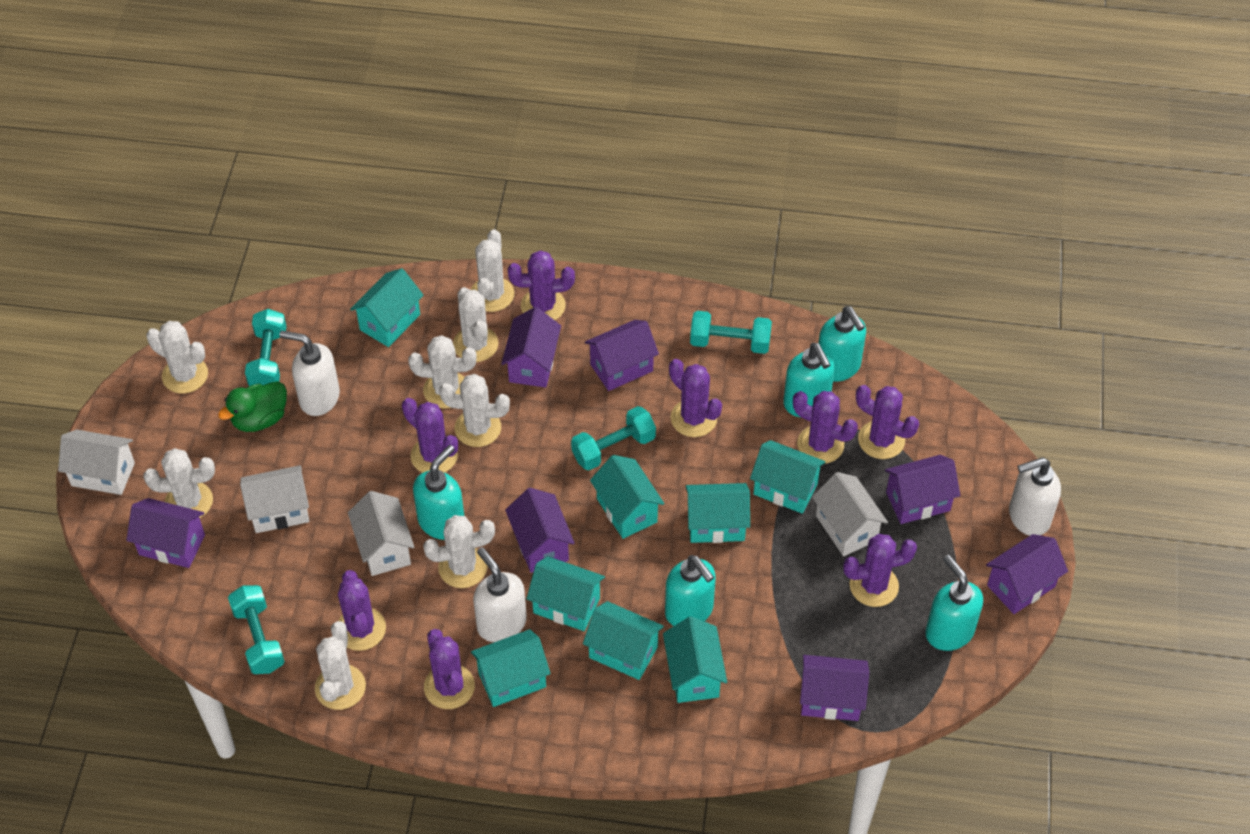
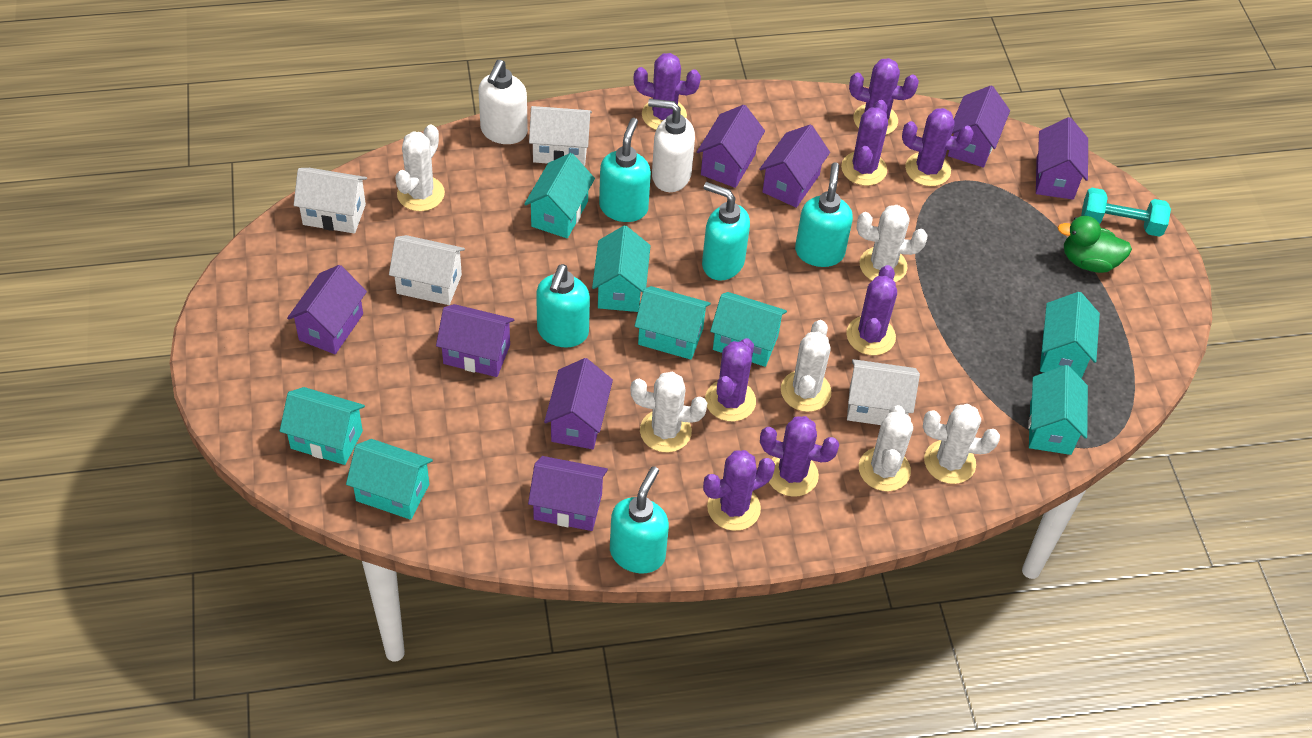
purple house: [126,498,205,568] [501,307,561,388] [505,488,575,573] [585,320,659,391] [800,655,869,721] [885,455,960,524] [986,534,1068,614] = 7 -> [287,265,367,354] [436,304,514,377] [528,456,608,531] [544,358,613,449] [697,105,765,188] [759,125,830,208] [948,86,1010,168] [1036,117,1088,200] = 8
turquoise dumbbell: [228,585,285,674] [245,309,286,386] [571,406,656,470] [690,311,772,354] = 4 -> [1081,188,1171,237] = 1
white cactus: [143,448,215,518] [146,321,208,394] [315,621,366,710] [408,335,477,409] [423,515,495,588] [439,374,510,447] [453,287,498,362] [471,229,514,312] = 8 -> [395,125,445,211] [630,372,707,453] [781,320,831,412] [857,205,928,282] [859,405,913,491] [923,404,1000,484] = 6
white soap dispenser: [280,330,340,416] [473,547,527,642] [1009,457,1061,536] = 3 -> [478,60,528,144] [648,99,695,192] = 2

